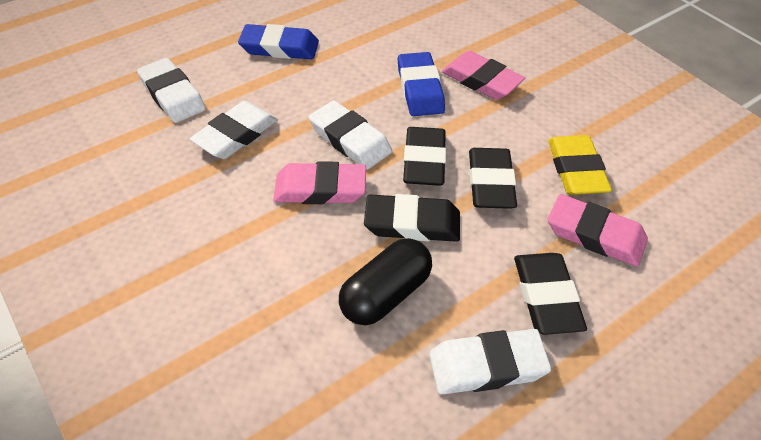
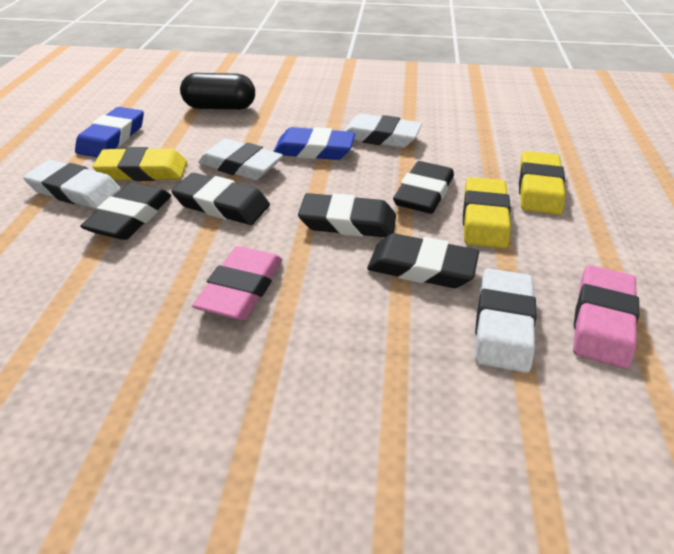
black eraser: [364,194,460,242] [403,127,446,186] [469,148,517,209] [514,253,587,335] = 4 -> [80,183,172,240] [171,173,270,225] [298,193,396,237] [367,233,479,288] [393,161,454,214] = 5
pink eraser: [273,161,366,204] [442,51,525,100] [548,194,648,267] = 3 -> [192,246,282,320] [573,265,639,369] = 2
yellow eraser: [548,135,612,195] = 1 -> [93,147,187,181] [463,177,511,248] [519,151,565,215] = 3

